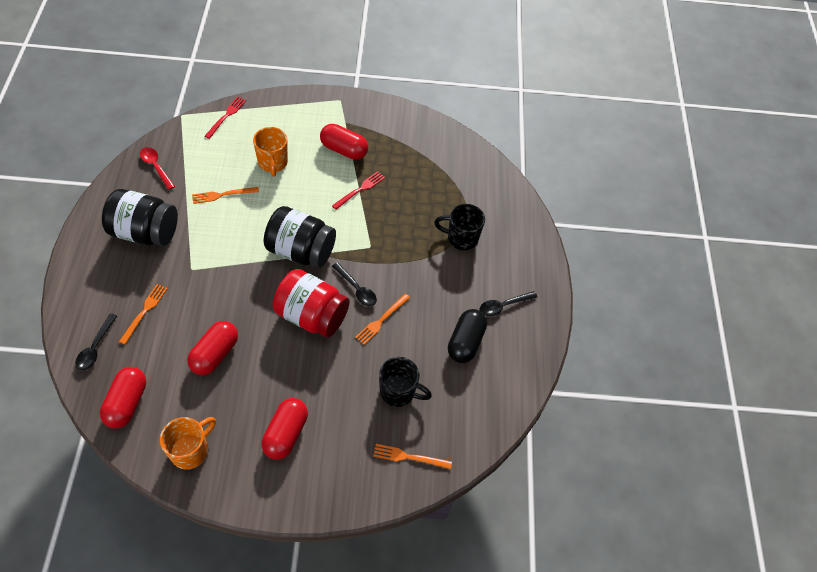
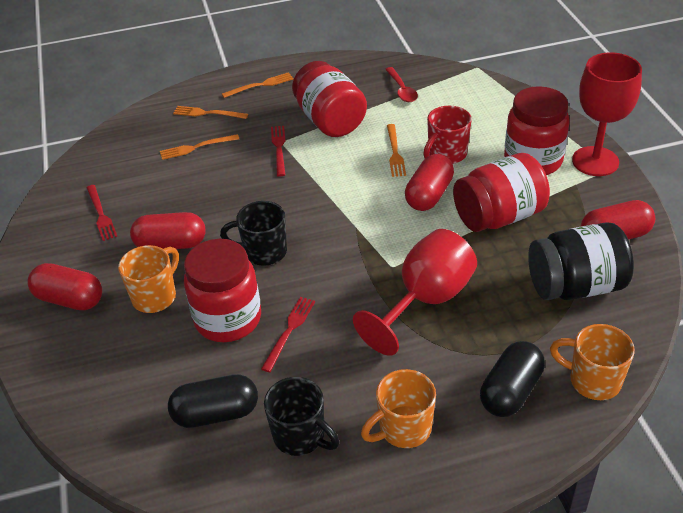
black capsule: [448,309,487,363] = 1 -> [168,374,258,428] [480,341,545,417] = 2
black jar: [102,189,178,246] [264,206,336,268] = 2 -> [528,222,634,300] = 1
black spoon: [75,313,117,371] [332,262,377,306] [480,291,537,316] = 3 -> none = 0
orange mug: [160,417,216,470] [253,127,288,177] = 2 -> [118,245,179,313] [361,369,436,448] [550,324,635,400] = 3
red fork: [205,96,246,139] [332,171,385,210] = 2 -> [87,185,117,241] [261,297,315,372] [271,126,285,177] = 3
red goblet: none = 0 -> [353,229,477,356] [572,52,642,176] = 2
red jar: [273,269,349,337] = 1 -> [184,239,261,342] [292,61,367,137] [453,153,550,232] [504,86,570,175] = 4
red mug: none = 0 -> [423,106,472,164] = 1

